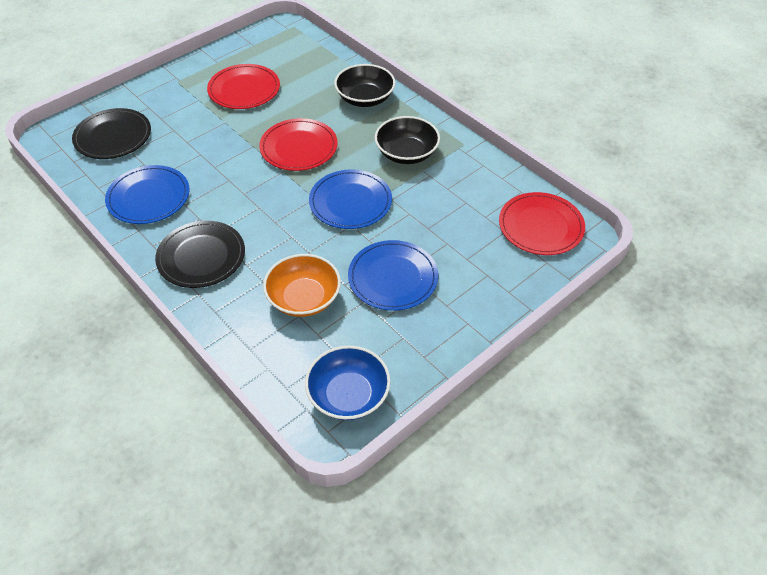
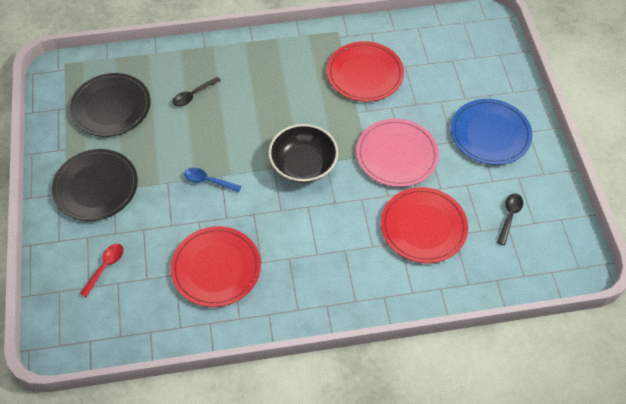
black bowl: [334,64,395,107] [375,116,440,164] = 2 -> [269,124,338,183] = 1
black spoon: none = 0 -> [173,77,221,107] [497,193,523,245] = 2
blue bowl: [305,345,391,420] = 1 -> none = 0
blue plate: [105,165,190,224] [309,169,392,229] [348,240,438,311] = 3 -> [451,99,532,165] = 1
blue spoon: none = 0 -> [184,168,241,192] = 1
orange bowl: [263,254,341,317] = 1 -> none = 0
pink plate: none = 0 -> [356,119,439,187] = 1
red spoon: none = 0 -> [80,244,124,297] = 1

